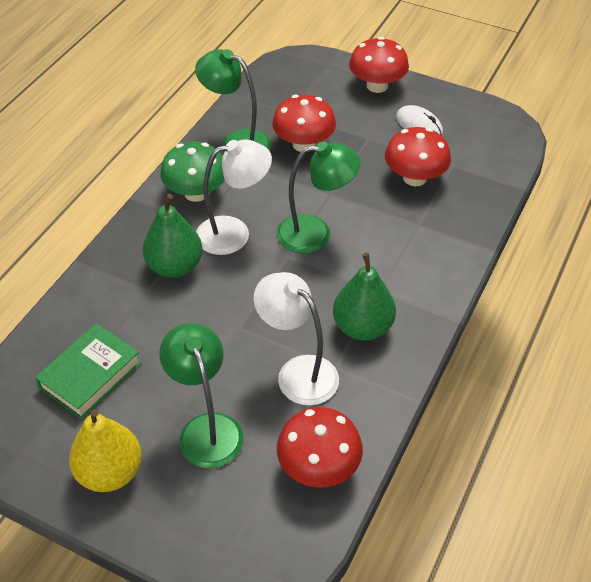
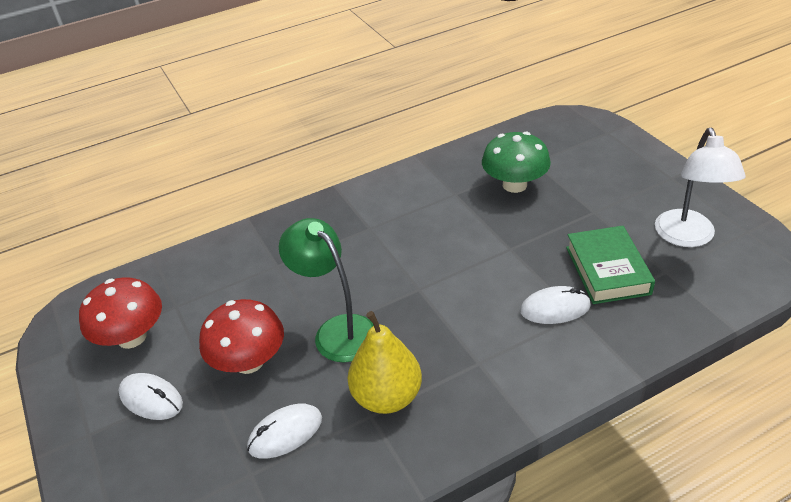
green lamp: [159,323,243,468] [195,49,271,152] [276,141,361,254] = 3 -> [279,218,374,362] = 1
green pear: [142,194,203,278] [333,253,396,341] = 2 -> none = 0
red mushroom: [272,95,336,152] [277,407,363,487] [349,37,409,93] [385,127,451,186] = 4 -> [79,277,162,349] [199,299,284,374] = 2
white lamp: [196,139,272,255] [254,272,339,405] = 2 -> [655,128,746,247] = 1
white mouse: [396,105,443,136] = 1 -> [118,373,183,420] [247,404,322,459] [520,286,591,324] = 3

